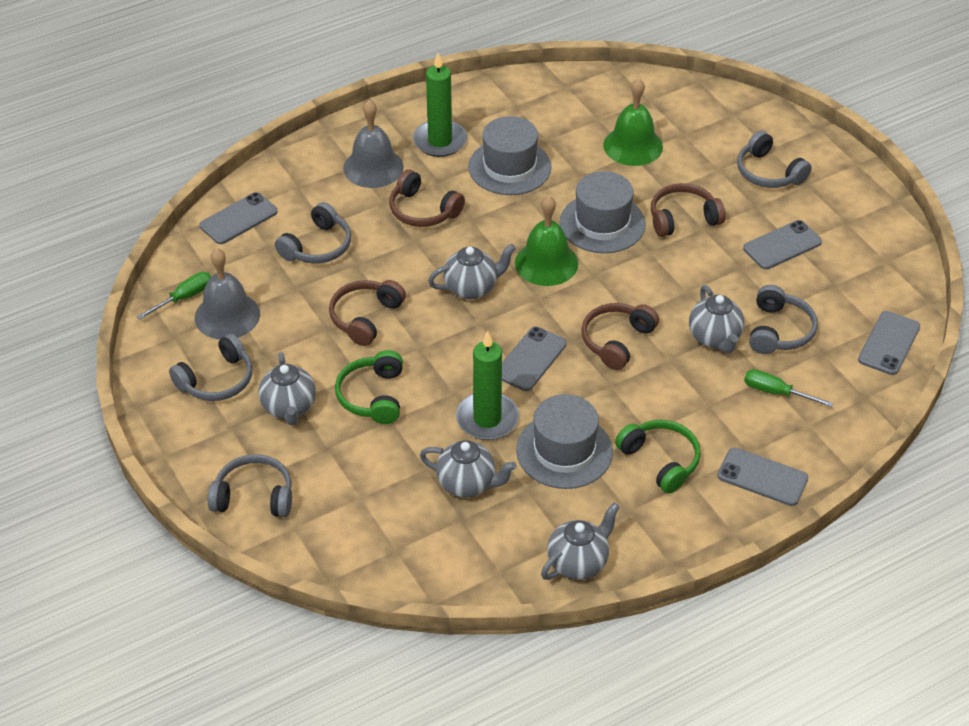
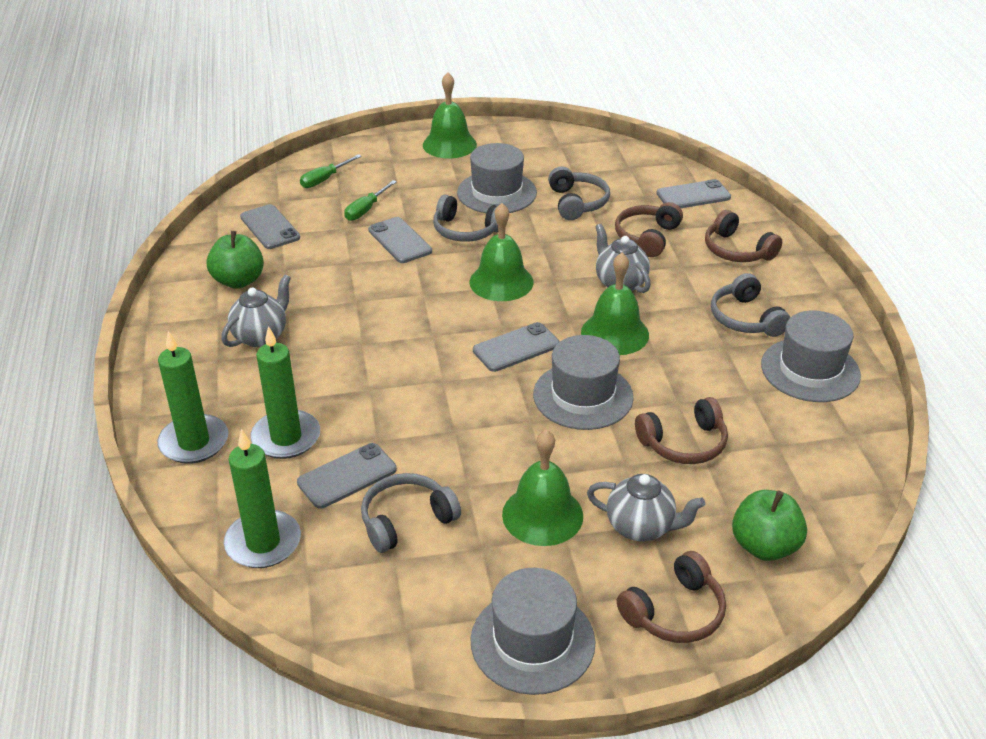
green apple: none = 0 -> [207,231,264,289] [732,490,807,561] = 2
green bell: [515,196,578,286] [603,78,663,166] = 2 -> [423,72,477,158] [470,203,534,301] [502,430,583,546] [581,253,649,355] = 4
green candle: [413,53,467,157] [456,331,519,440] = 2 -> [157,331,228,464] [224,429,301,568] [250,326,320,459] = 3
green headphones: [335,350,403,424] [615,420,701,494] = 2 -> none = 0
grey bell: [195,248,260,340] [343,100,404,188] = 2 -> none = 0
grey hat: [468,116,552,195] [516,394,613,489] [560,171,646,253] = 3 -> [457,143,537,213] [470,568,596,695] [533,335,634,430] [761,311,861,402] = 4
grey headphones: [169,334,253,401] [208,454,292,517] [275,202,351,263] [737,131,812,188] [749,285,818,354] = 5 -> [361,473,461,553] [433,195,498,242] [548,167,610,220] [711,273,790,337] = 4
grey teapot: [259,352,316,425] [420,440,517,498] [428,244,516,300] [541,503,620,580] [689,285,744,353] = 5 -> [221,275,291,347] [587,474,705,541] [595,224,651,293] = 3

